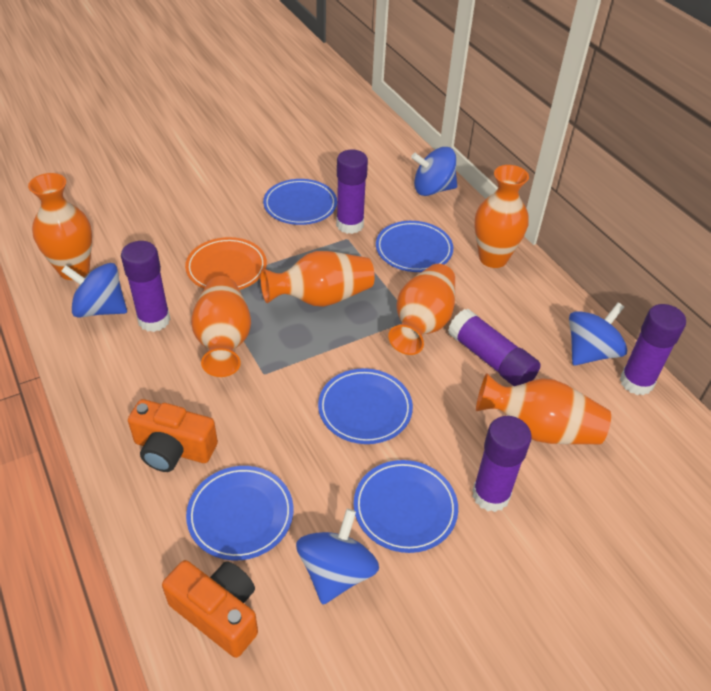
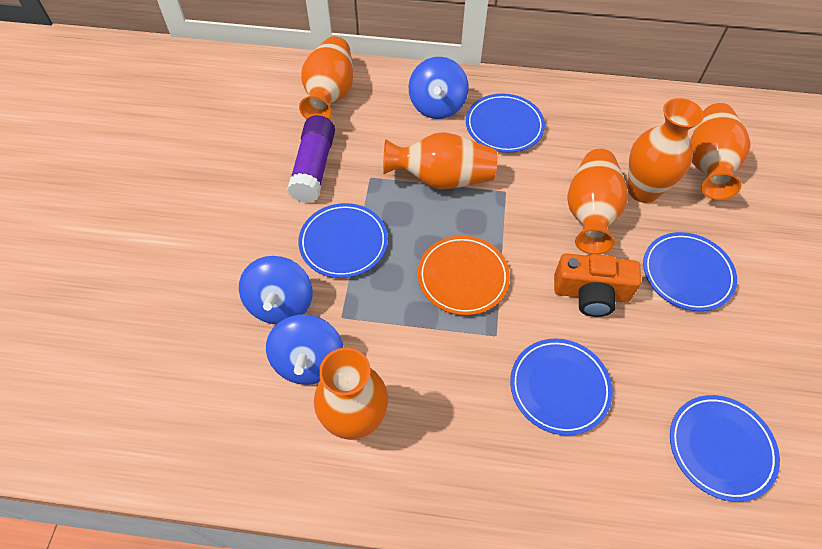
blue spinning top: [61,263,127,318] [296,509,379,605] [411,147,457,196] [569,303,627,365] = 4 -> [239,256,313,324] [266,314,344,385] [409,57,468,119] = 3
orange camera: [128,399,218,472] [162,560,258,658] = 2 -> [554,253,641,317] = 1
purple glue stick: [121,241,171,332] [336,150,368,234] [448,309,541,386] [472,416,532,512] [620,304,686,395] = 5 -> [287,115,335,203] = 1

